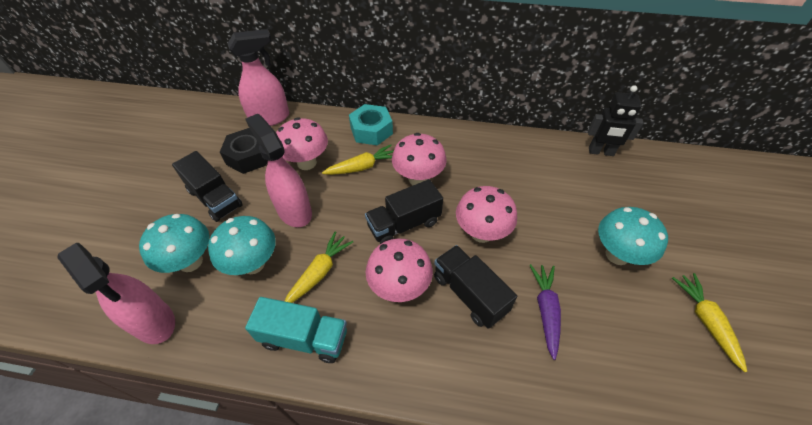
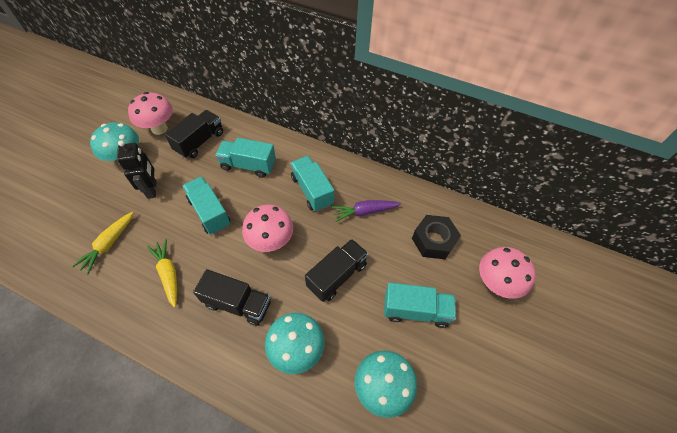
pink mushroom: [276,117,328,170] [366,238,433,302] [392,133,447,185] [456,186,517,243] = 4 -> [128,92,173,135] [242,205,293,252] [479,247,536,299] = 3
pink spray bottle: [58,243,175,344] [227,29,289,126] [246,114,312,227] = 3 -> none = 0
turquoise nut: [349,104,393,146] = 1 -> none = 0
turquoise truck: [245,297,347,363] = 1 -> [183,176,231,235] [215,138,276,178] [290,156,334,212] [384,282,456,328] = 4
yellow carrot: [285,231,353,303] [322,145,394,175] [672,273,747,372] = 3 -> [72,212,134,274] [147,239,177,308] = 2

